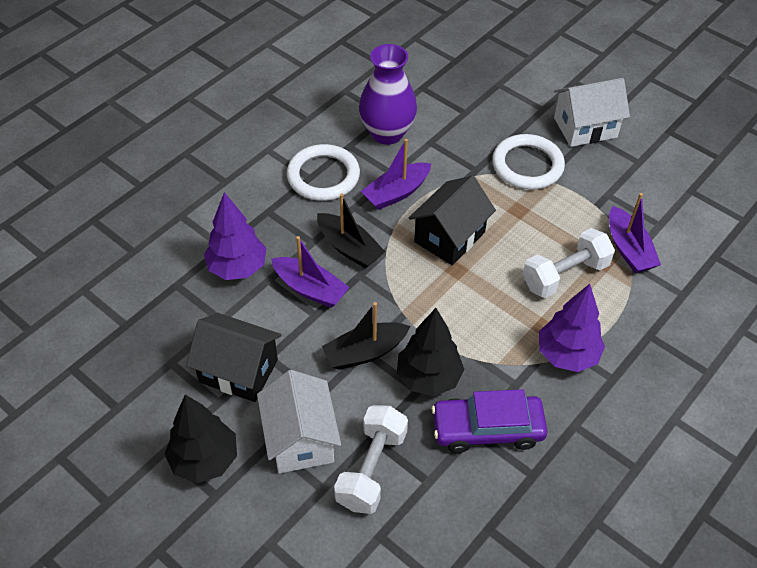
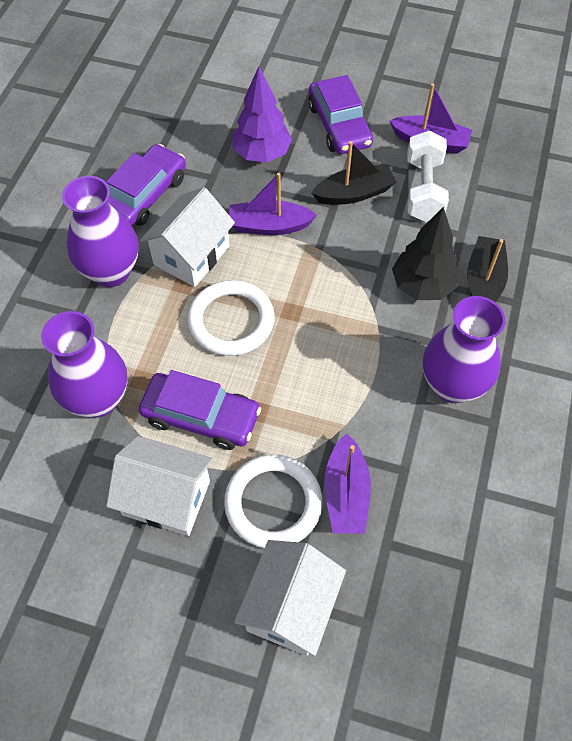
black house: [186,313,281,402] [409,176,496,266] = 2 -> none = 0
black tree: [165,395,237,483] [397,308,464,396] = 2 -> [392,207,459,300] = 1
purple car: [432,389,547,453] = 1 -> [106,144,186,226] [139,370,261,450] [308,75,373,154] = 3
purple tree: [204,192,266,280] [539,284,605,372] = 2 -> [232,67,292,162] = 1
purple vase: [359,44,417,145] = 1 -> [41,311,127,418] [62,176,138,287] [423,296,505,403] = 3
white dumbbell: [334,405,408,514] [523,228,615,298] = 2 -> [407,130,449,222] = 1
white house: [257,370,341,473] [554,78,630,147] = 2 -> [106,436,213,536] [140,187,235,287] [234,540,346,656] = 3

